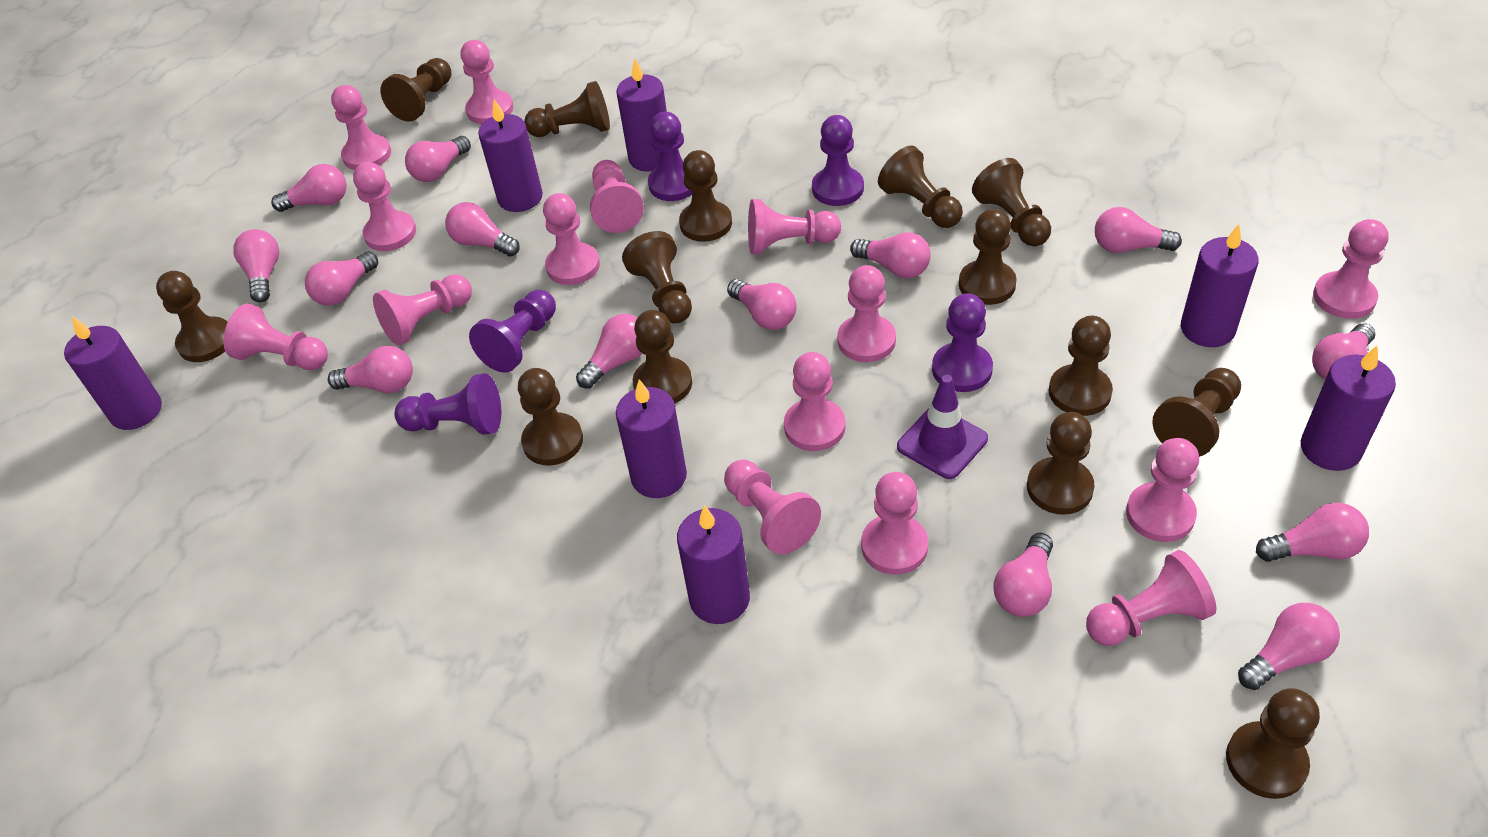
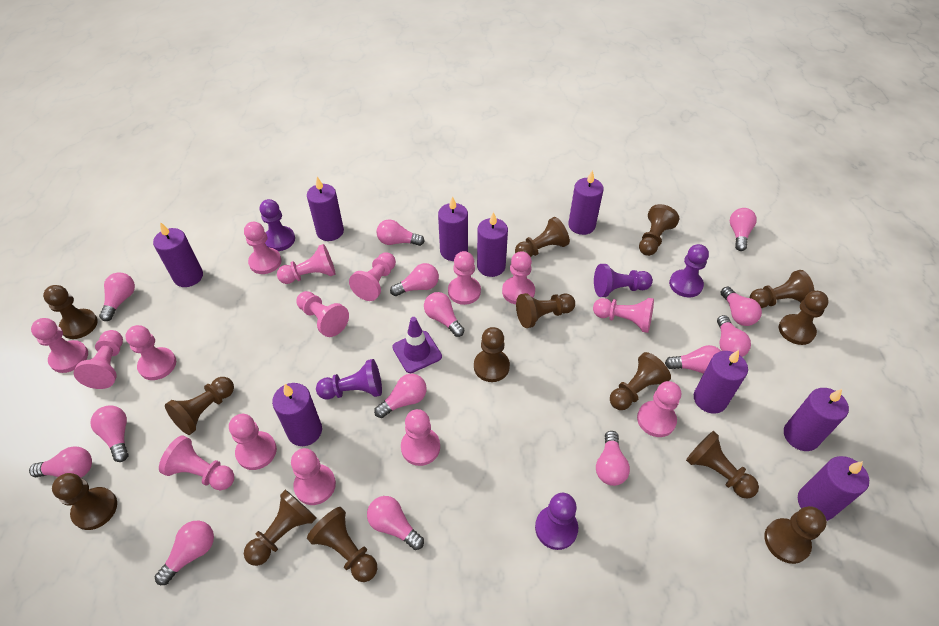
purple candle: [64,316,162,430] [478,99,543,212] [616,58,667,171] [616,379,687,498] [677,505,750,624] [1181,224,1259,347] [1301,346,1396,471] = 7 -> [153,222,203,287] [272,383,322,446] [307,177,344,241] [438,196,468,261] [477,212,508,277] [568,170,604,235] [694,350,748,414] [784,388,849,451] [798,456,869,521] = 9

